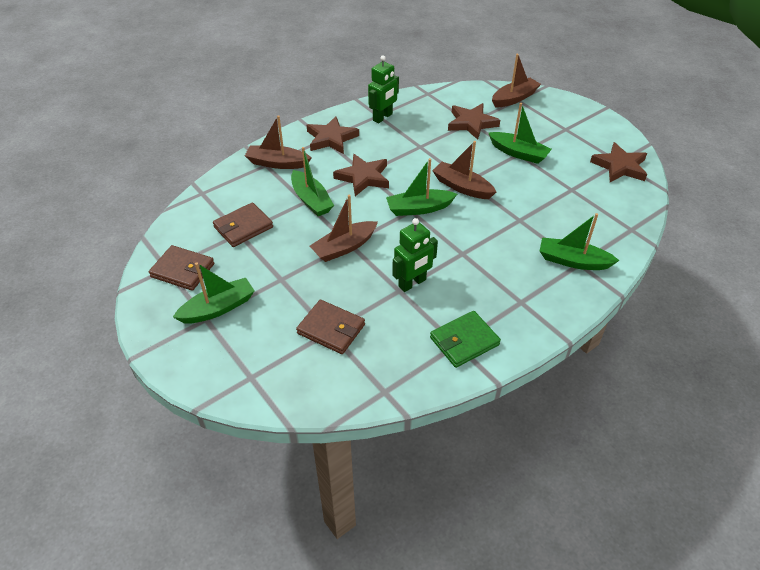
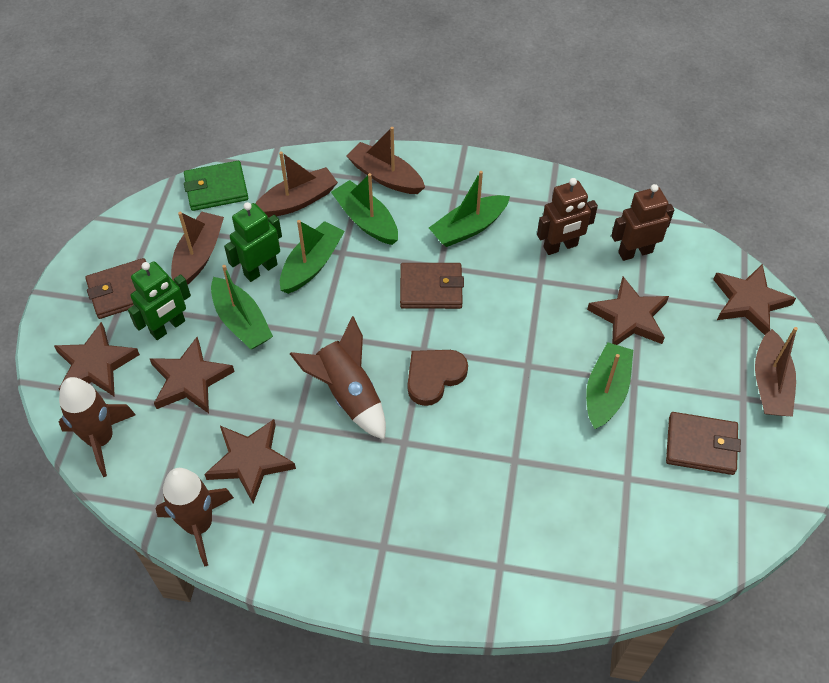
brown heart: none = 0 -> [408,350,468,406] = 1
brown robot: none = 0 -> [537,178,598,255] [611,184,674,261] = 2
brown rocket: none = 0 -> [59,377,136,477] [156,468,234,567] [290,316,386,440] = 3
brown star: [307,116,359,154] [333,154,389,196] [448,103,500,140] [590,142,647,182] = 4 -> [54,322,140,397] [149,337,235,413] [204,419,296,503] [587,276,669,345] [713,264,796,335] = 5

